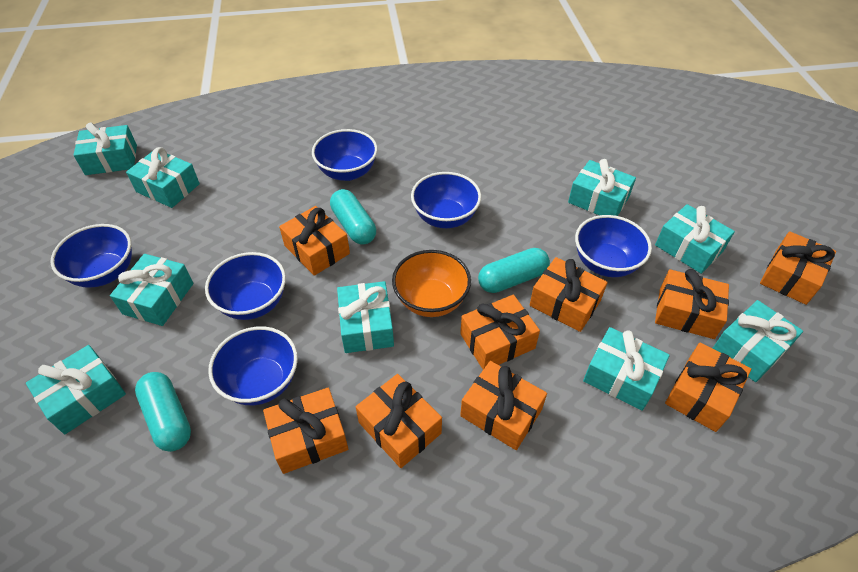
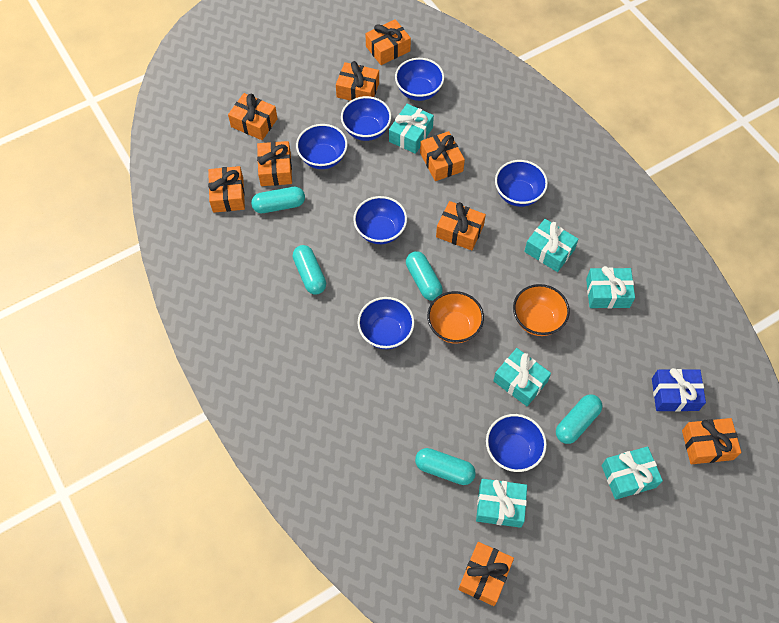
blue bowl: [51,224,132,288] [205,252,286,320] [208,326,298,405] [312,129,378,181] [411,172,481,228] [575,215,652,277] = 6 -> [296,124,348,169] [341,96,391,141] [353,196,407,244] [358,297,415,349] [395,58,444,101] [486,414,547,472] [495,160,548,207] = 7
blue gift: none = 0 -> [652,368,706,412] = 1
orange bowl: [392,250,471,317] = 1 -> [427,291,484,344] [513,284,570,336] = 2
turquoise capsule: [135,372,191,452] [330,189,376,244] [478,248,550,293] = 3 -> [251,187,305,213] [293,245,326,295] [406,251,443,301] [415,448,476,485] [556,395,602,444] = 5
turquoise gift: [26,345,126,434] [74,122,137,175] [110,254,194,326] [126,147,200,208] [337,281,394,353] [568,159,636,216] [583,327,670,411] [655,204,735,274] [712,300,803,382] = 9 -> [389,104,434,154] [476,479,527,528] [493,348,551,406] [524,219,579,272] [586,266,635,308] [602,446,663,500] = 6

